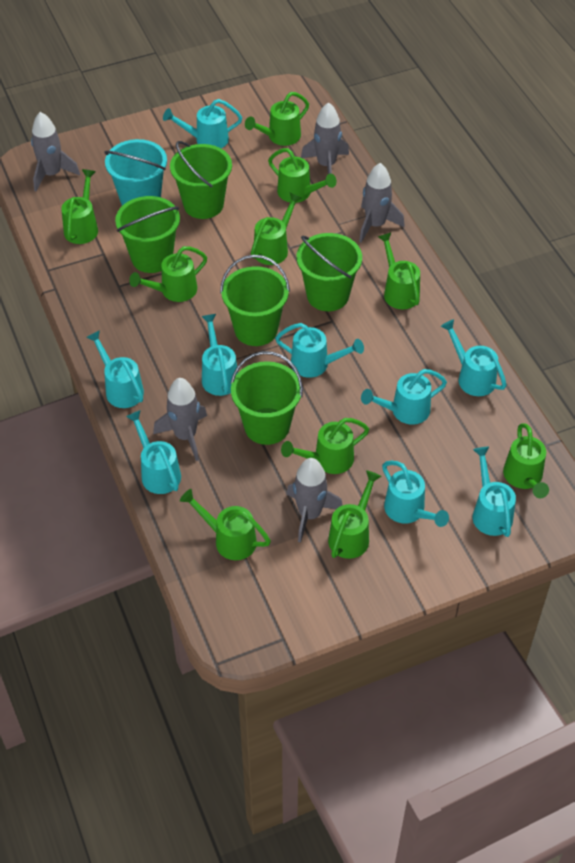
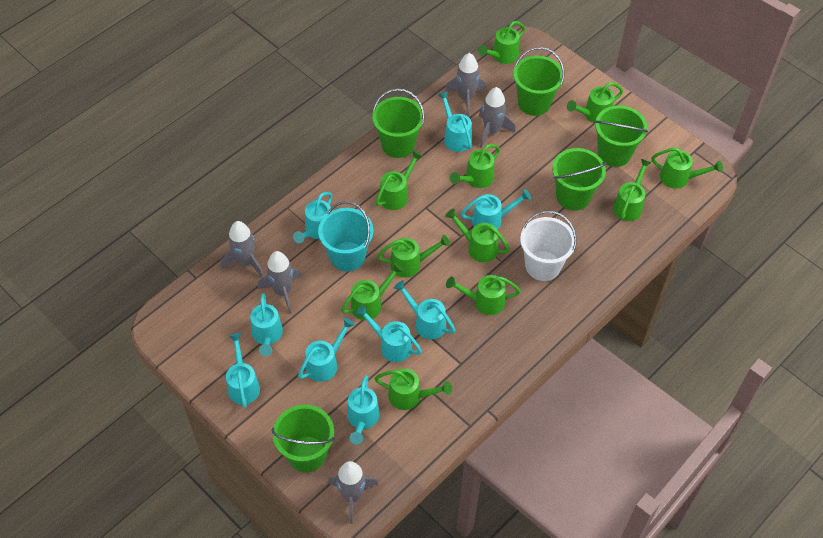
green watering can: [61,169,98,244] [129,246,207,302] [180,489,271,560] [245,92,309,146] [251,193,302,265] [268,148,337,203] [281,418,369,474] [328,470,382,559] [378,232,420,309] [503,423,549,498] = 10 -> [341,262,404,320] [374,368,452,410] [375,150,423,210] [377,235,450,278] [445,209,510,262] [446,275,521,315] [450,144,500,188] [478,21,525,64] [567,82,623,123] [613,159,652,221] [651,148,723,189] = 11
white bucket: none = 0 -> [520,211,576,281] = 1

